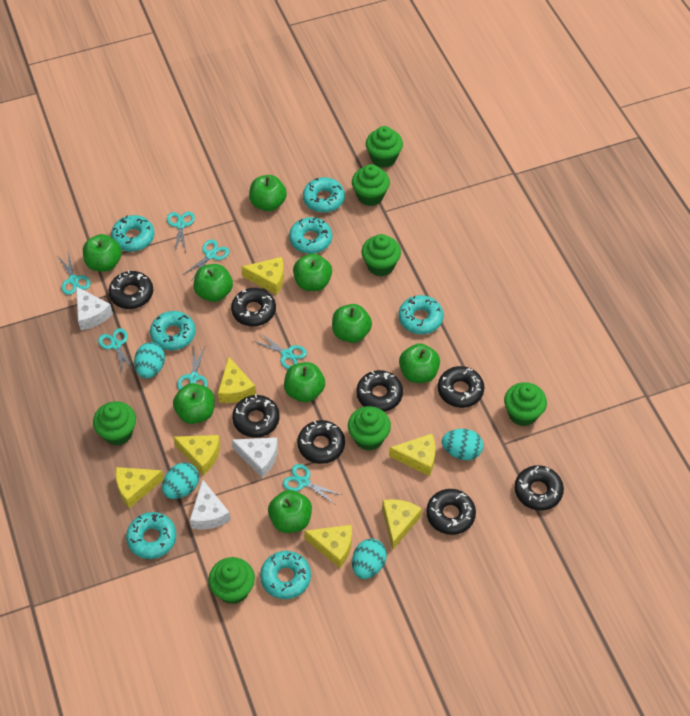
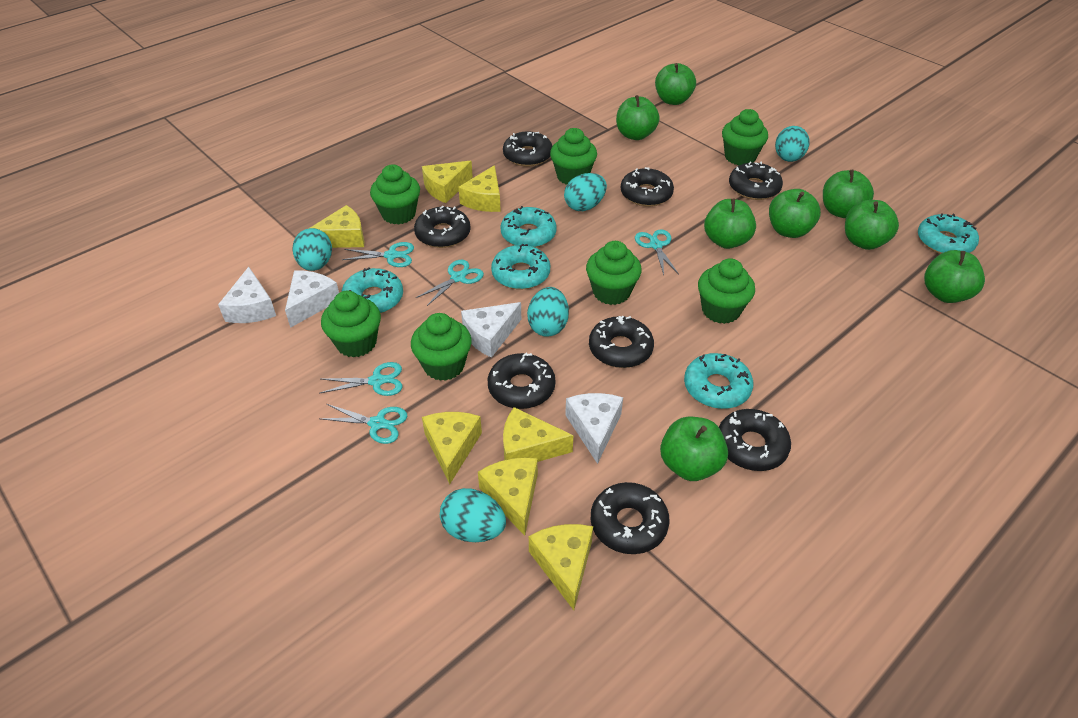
green apple: [83,234,122,272] [173,383,215,424] [193,264,233,302] [249,175,287,211] [268,490,312,533] [284,362,325,402] [293,253,332,291] [332,304,372,343] [399,343,440,383] = 9 -> [616,95,660,140] [655,63,696,105] [660,417,728,481] [704,198,756,249] [769,189,821,238] [823,170,874,218] [845,200,899,250] [924,250,985,303] = 8
turquoise donut: [111,215,154,252] [126,512,176,559] [150,311,195,351] [260,551,311,599] [289,217,332,254] [303,177,345,213] [399,295,443,334] = 7 -> [341,267,403,313] [491,244,550,290] [500,206,557,248] [684,353,753,409] [918,213,979,254] = 5
turquoise egg: [134,342,165,379] [162,462,199,499] [352,539,387,579] [442,429,483,460] = 4 -> [292,228,332,271] [440,488,506,542] [527,287,569,337] [564,173,607,211] [775,126,810,162] = 5
turquoise scissors: [57,252,90,295] [98,328,135,375] [167,212,195,253] [177,345,208,390] [183,240,229,280] [253,332,307,369] [283,464,341,505] = 7 -> [319,404,407,444] [320,362,402,396] [342,242,414,267] [416,260,484,306] [635,229,679,275] = 5
white cheese: [76,286,113,330] [190,479,231,530] [231,437,278,478] = 3 -> [218,267,276,323] [285,270,339,328] [461,302,521,358] [565,393,623,464] = 4

